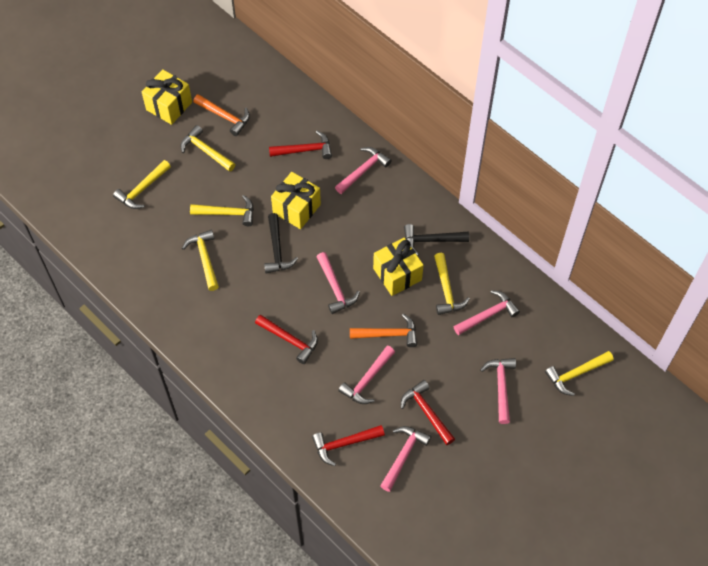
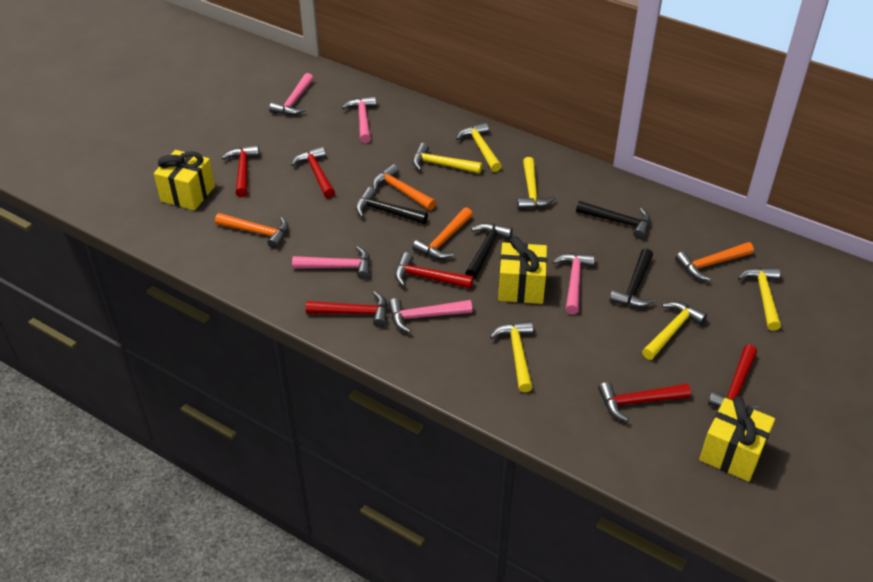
black hammer: [264,213,298,273] [404,224,469,256] = 2 -> [356,187,428,224] [465,223,513,279] [576,201,650,239] [610,248,655,307] = 4
orange hammer: [193,94,250,136] [350,314,417,347] = 2 -> [215,213,289,249] [373,164,436,210] [412,207,473,259] [675,242,754,281] = 4
pink hammer: [317,252,360,314] [335,147,392,194] [338,346,395,404] [380,426,431,492] [453,290,520,335] [480,358,516,424] = 6 -> [269,73,314,115] [292,246,370,279] [342,96,376,143] [388,298,472,333] [553,253,595,314] = 5
red hammer: [255,315,318,364] [269,131,332,159] [312,425,385,466] [401,380,455,445] = 4 -> [222,146,259,197] [291,147,335,198] [306,291,388,327] [395,252,474,289] [598,382,691,422] [708,345,759,410] = 6

